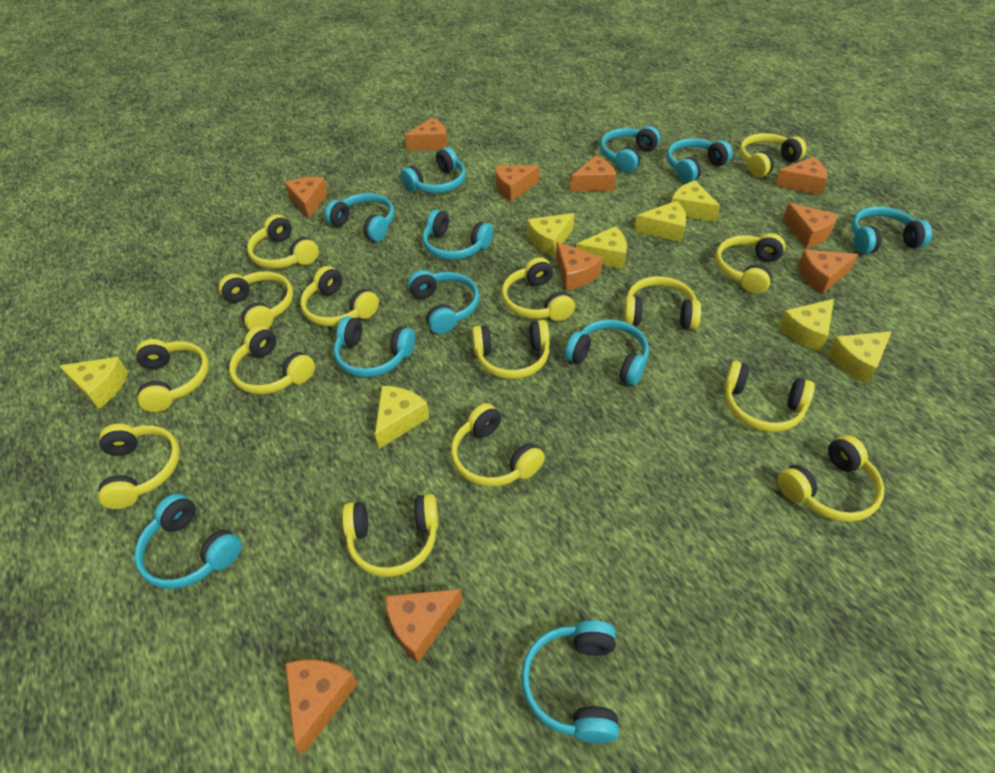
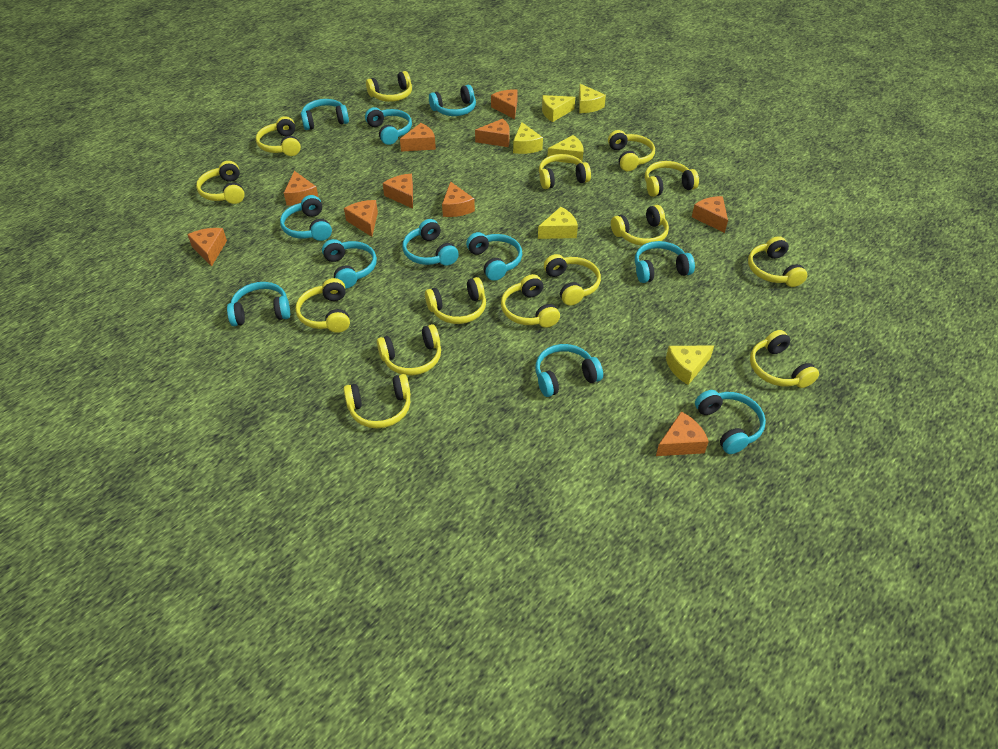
yellow cheese: [59,357,128,409] [375,386,430,449] [527,213,574,256] [576,226,627,269] [635,201,686,242] [671,180,720,222] [778,299,834,352] [828,331,892,384] = 8 -> [513,122,543,154] [538,207,578,239] [542,95,575,122] [547,135,584,163] [579,84,606,113] [666,345,714,385] = 6

